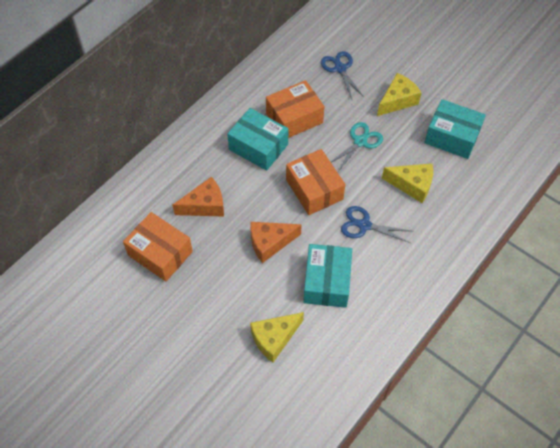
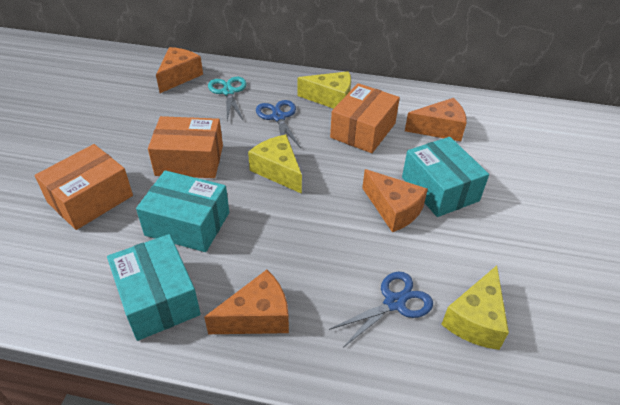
orange cheese: [172,177,224,217] [250,222,302,263] = 2 -> [156,47,203,93] [204,270,289,334] [362,169,428,232] [405,98,467,141] = 4

